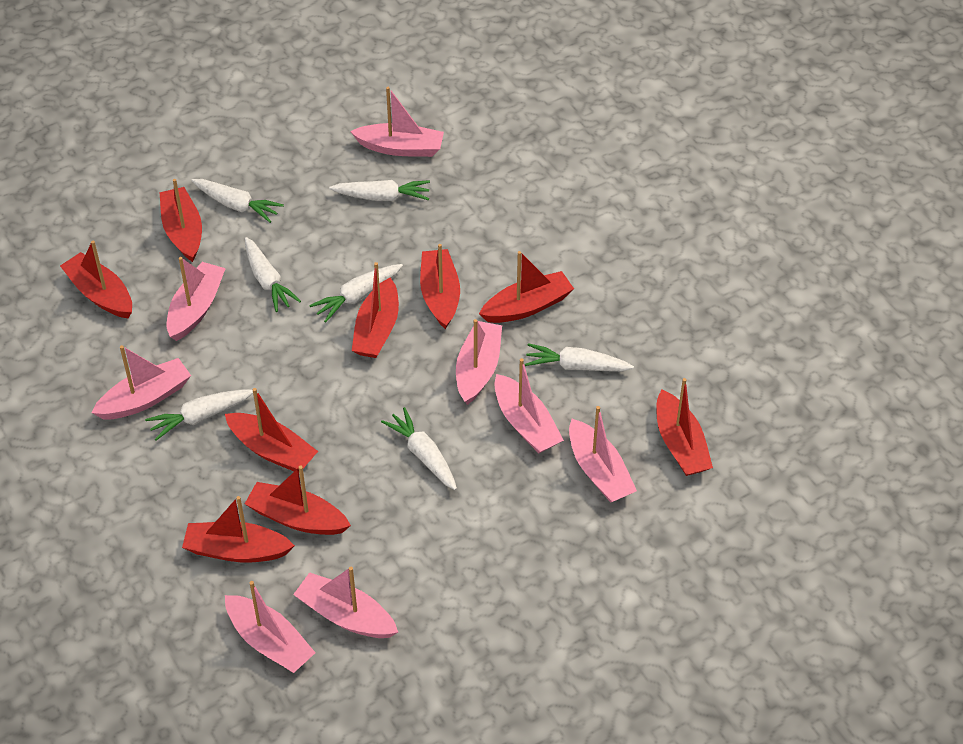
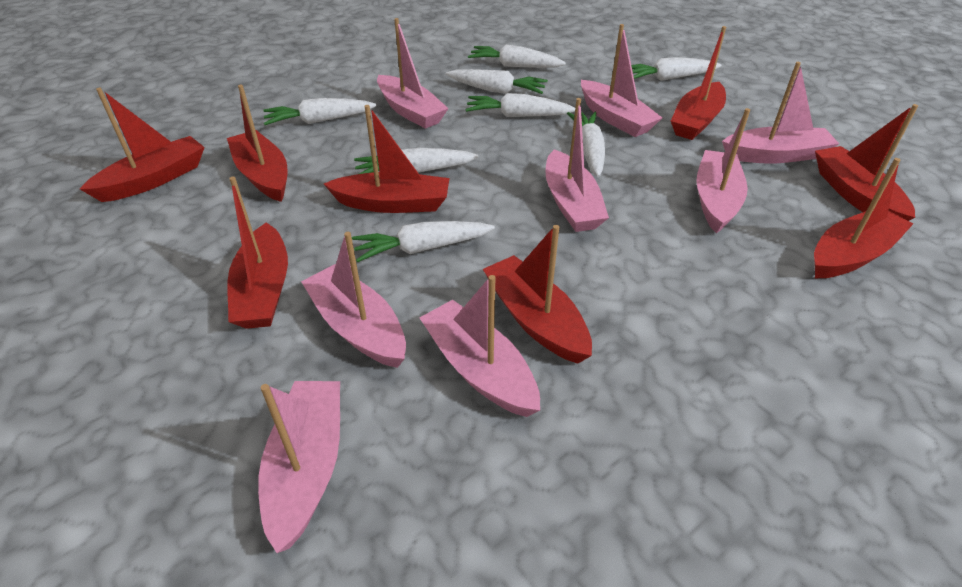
red boat: [60,241,132,318] [159,179,202,262] [182,496,295,563] [225,388,318,471] [245,466,351,535] [352,262,399,358] [420,244,460,329] [479,251,574,323] [656,378,713,476] = 9 -> [80,88,205,202] [227,85,287,202] [228,177,288,329] [324,105,449,213] [483,225,592,364] [671,26,726,140] [814,158,913,278] [815,104,918,221] = 8
white carrot: [145,389,253,441] [191,179,284,223] [245,237,301,312] [309,264,403,323] [329,180,430,201] [381,407,457,490] [525,343,634,371] = 7 -> [264,98,376,125] [352,221,495,262] [354,148,478,174] [446,69,548,94] [465,93,575,117] [468,45,566,68] [567,112,605,177] [631,57,722,81] = 8

